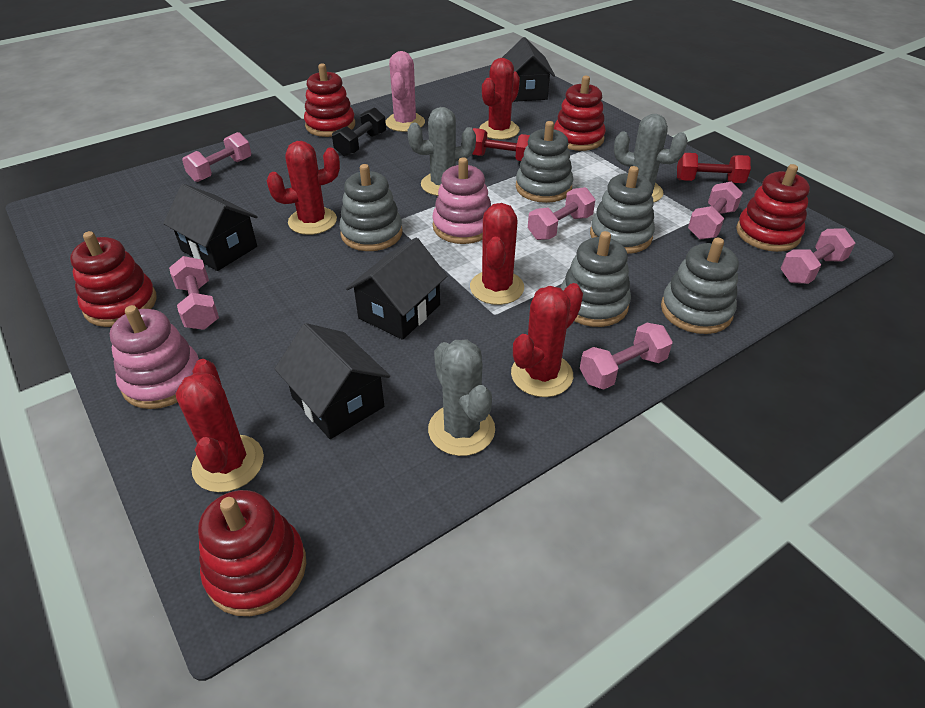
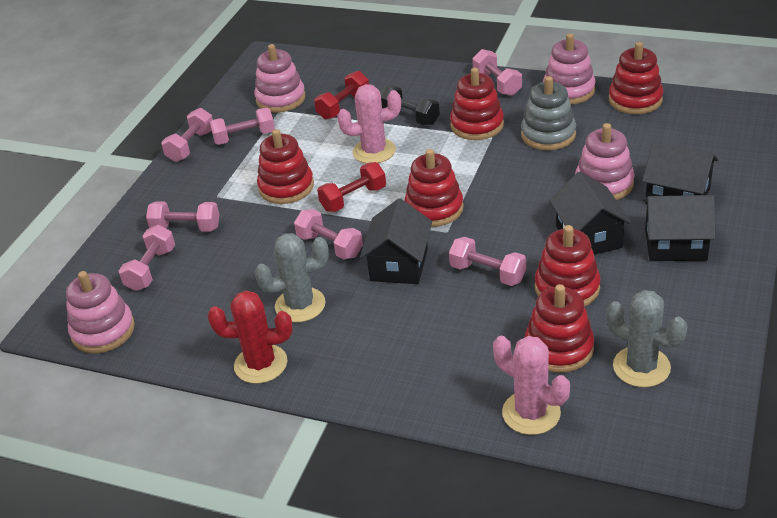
grey cactus: [407,107,476,196] [428,339,495,456] [614,114,688,203] = 3 -> [255,233,329,322] [606,290,687,387] = 2
grey stacking toy: [339,164,402,251] [516,121,573,203] [561,231,631,327] [590,166,655,254] [661,238,739,334] = 5 -> [521,76,576,150] = 1
pink cactus: [386,51,425,132] = 1 -> [337,84,401,164] [493,336,570,435] = 2
pink dumbbell: [169,256,219,330] [182,132,251,182] [528,187,595,240] [580,323,673,389] [688,182,743,240] [781,228,856,284] = 6 -> [119,225,175,291] [146,201,219,232] [161,108,213,162] [210,107,275,145] [294,209,363,259] [449,237,526,286] [472,49,522,96] = 7
pink stacking toy: [110,305,199,409] [432,157,491,244] = 2 -> [66,271,135,354] [254,44,306,113] [543,33,596,104] [575,123,635,200] = 4
red cactus: [175,359,264,492] [266,141,340,235] [470,203,524,305] [479,58,520,140] [511,283,583,397] = 5 -> [208,291,292,384] = 1
red stacking toy: [70,231,156,327] [198,490,306,616] [304,64,355,137] [554,76,606,151] [736,164,810,252] = 5 -> [257,129,314,204] [404,149,463,227] [450,68,504,140] [525,284,594,373] [535,225,600,306] [609,42,663,114] = 6

